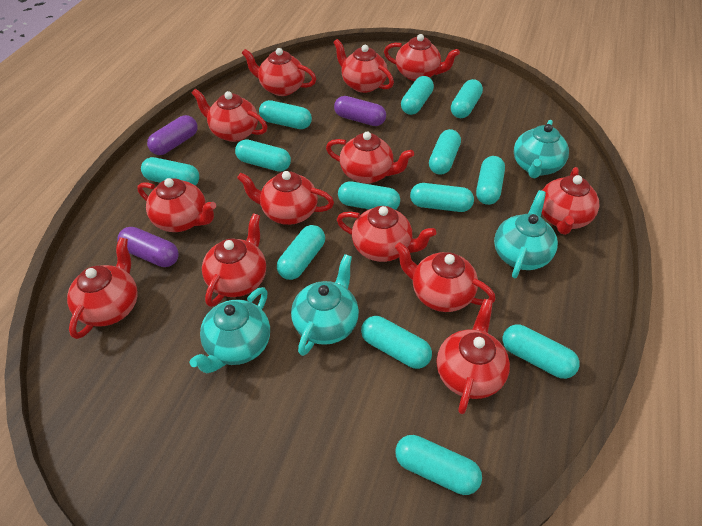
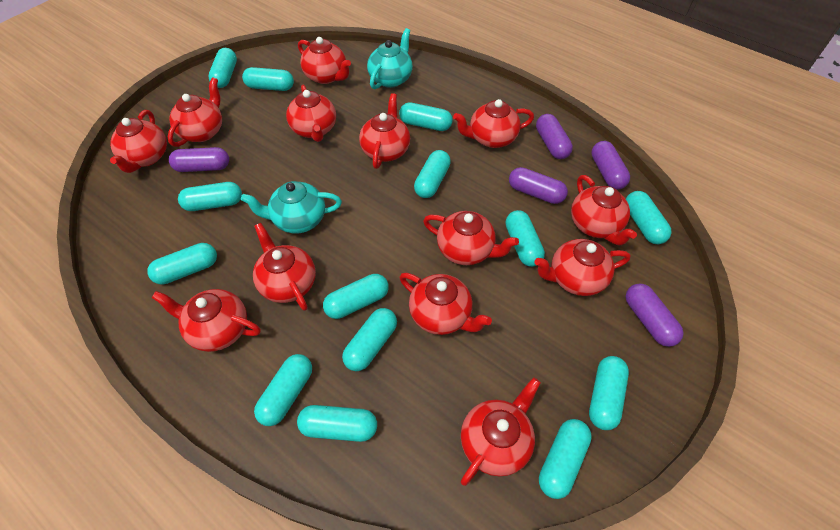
purple capsule: [117,227,179,267] [147,115,198,155] [334,96,386,126] = 3 -> [169,147,229,172] [509,167,568,204] [536,114,573,159] [591,141,630,190] [626,283,683,347] = 5
turquoise capsule: [141,157,199,185] [235,139,291,172] [259,100,312,129] [277,225,325,280] [338,181,400,210] [361,316,432,369] [395,435,482,495] [401,76,434,115] [410,183,474,212] [429,129,461,175] [451,79,483,118] [476,156,505,205] [503,324,580,379] = 13 -> [147,243,217,285] [178,182,242,211] [208,48,237,88] [242,67,294,91] [254,354,312,426] [297,405,377,442] [323,274,389,319] [342,308,397,371] [399,102,453,131] [414,150,451,198] [506,210,545,267] [539,419,592,499] [589,356,629,430] [626,191,671,244] = 14
turquoise teapot: [190,287,270,373] [291,254,359,356] [494,190,558,278] [514,120,569,179] = 4 -> [241,181,342,233] [367,28,413,89] = 2

